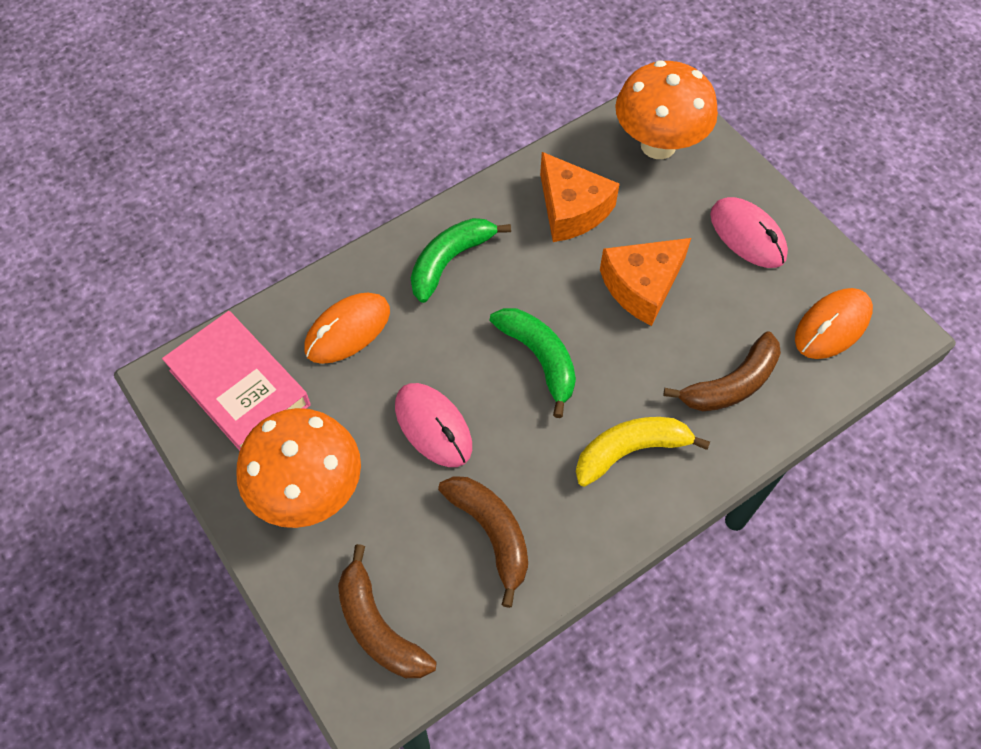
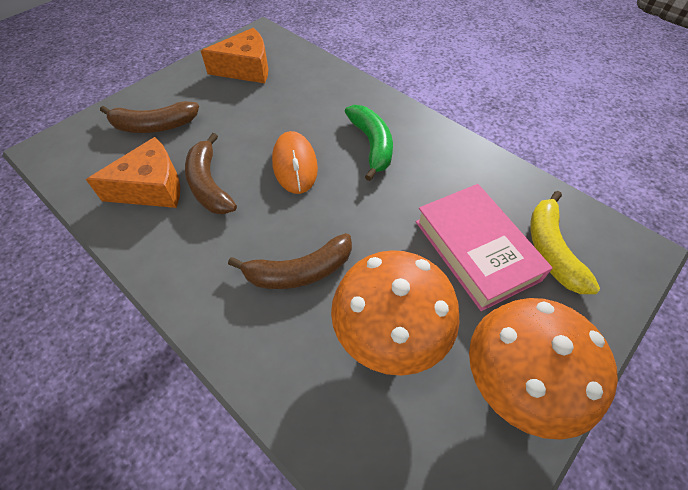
green banana: [411,218,511,303] [490,308,576,418] = 2 -> [345,105,393,181] = 1
orange mouse: [304,293,390,364] [795,288,873,359] = 2 -> [272,131,318,194] = 1
pink mouse: [395,383,472,467] [710,197,788,268] = 2 -> none = 0

